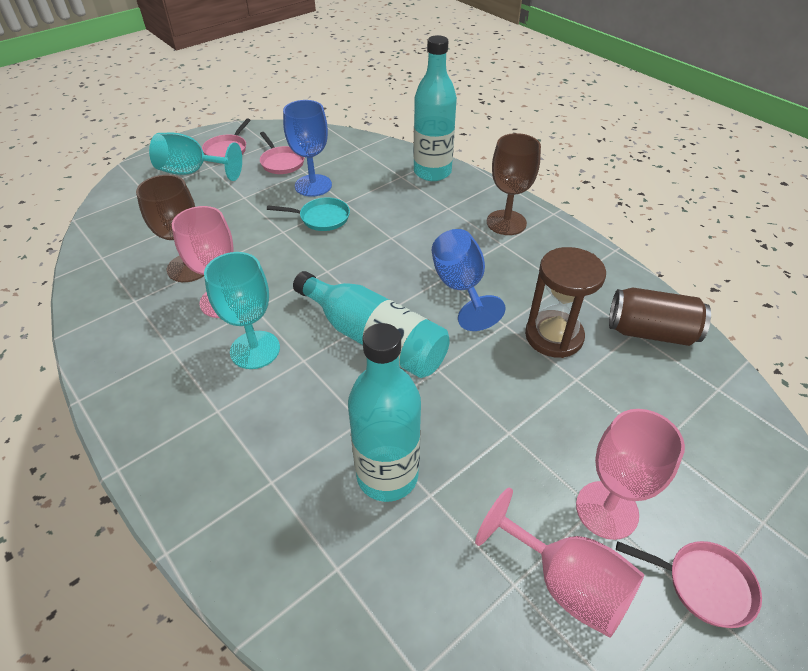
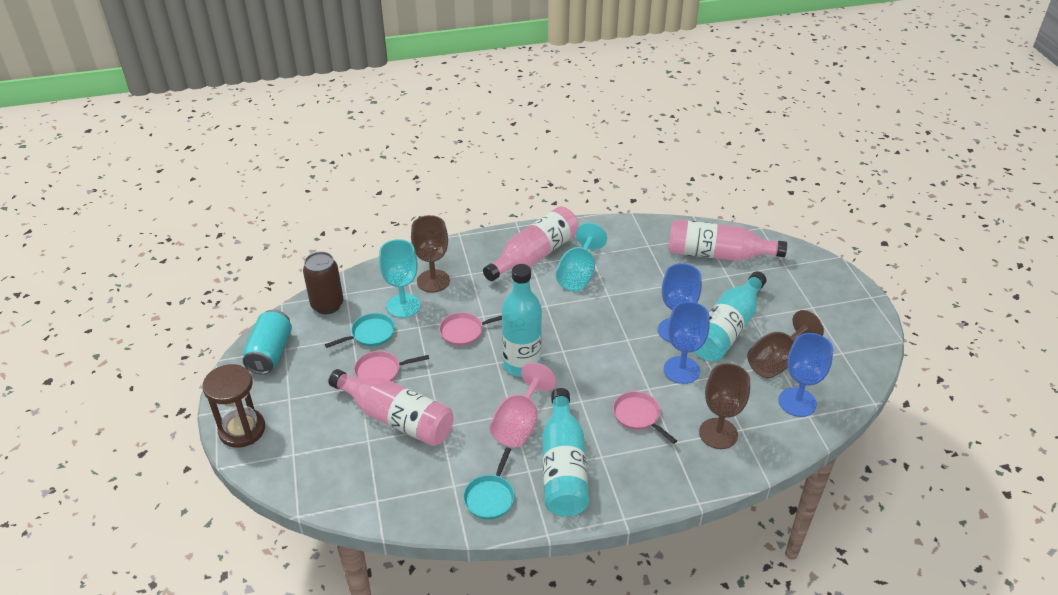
blue goblet: [283,100,332,197] [432,229,506,331] = 2 -> [658,263,702,343] [664,302,710,384] [778,333,833,417] = 3
brown goblet: [136,175,204,282] [487,133,541,235] = 2 -> [411,215,450,292] [699,363,750,449] [747,310,824,378] = 3
pink bottle: none = 0 -> [328,369,454,446] [483,206,579,281] [668,219,787,261] = 3
pink goblet: [172,206,234,318] [475,487,645,638] [576,409,685,540] = 3 -> [489,362,556,447] = 1
turquoise can: none = 0 -> [243,310,292,374] = 1
turquoise pan: [267,197,350,231] = 1 -> [325,313,395,348] [463,448,515,520] = 2

